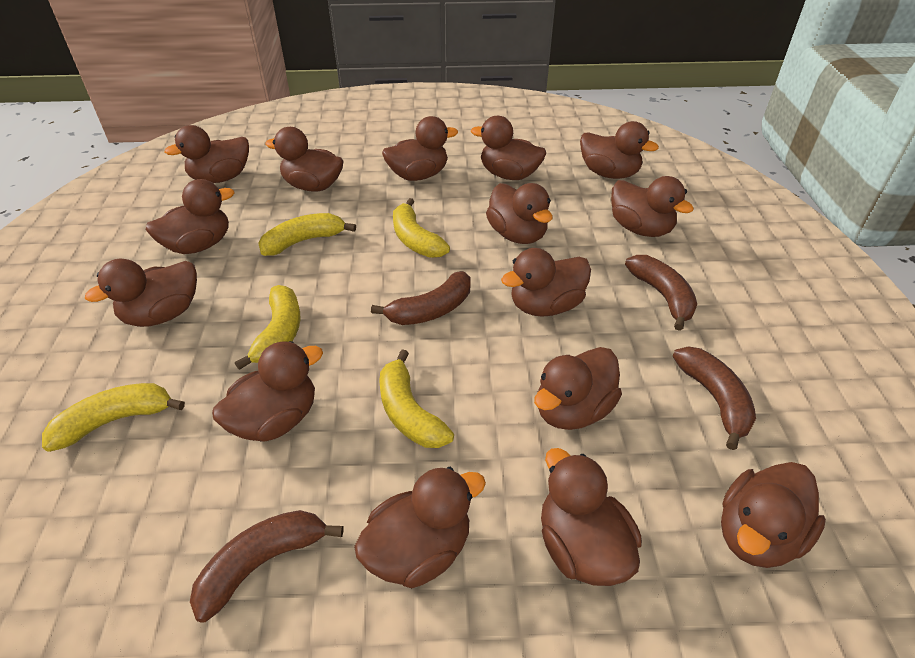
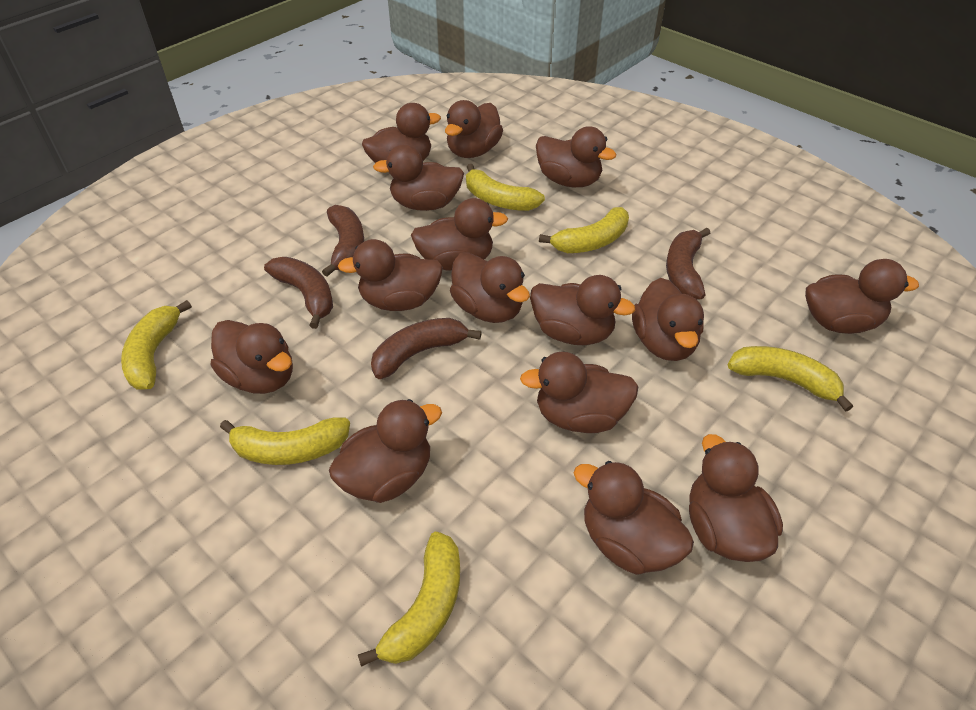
yellow banana: [42,383,185,452] [235,285,301,370] [258,213,356,256] [379,349,454,448] [393,198,450,258] = 5 -> [121,300,192,390] [220,418,350,465] [358,532,460,667] [466,164,545,211] [539,207,629,253] [728,346,853,412] = 6

